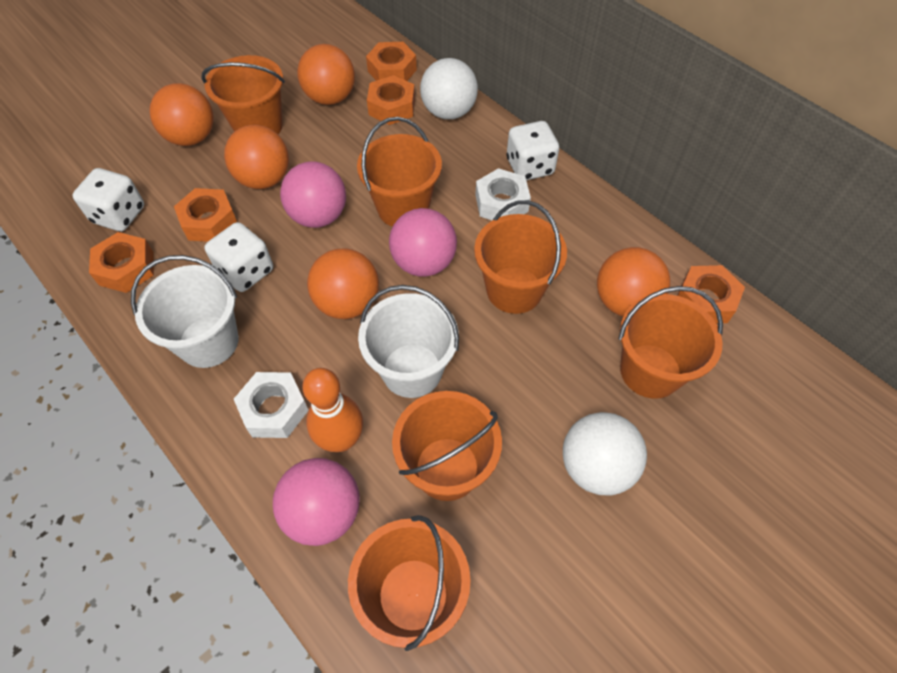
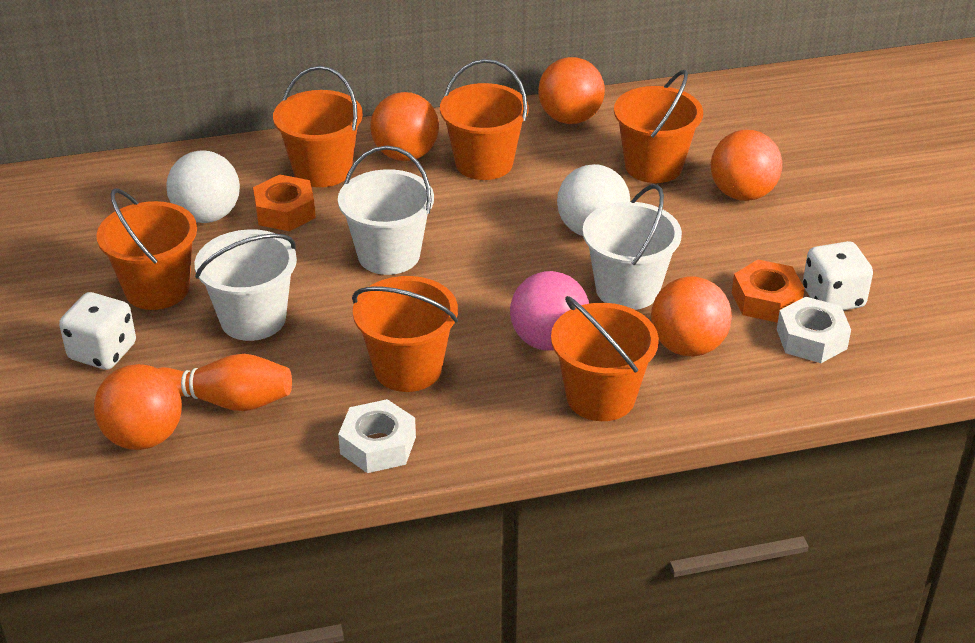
orange nut: [89,232,154,293] [174,188,237,242] [366,42,417,81] [367,75,415,125] [677,265,745,323] = 5 -> [253,175,316,231] [732,260,805,323] = 2
pink ball: [273,458,360,546] [280,161,346,228] [389,208,457,277] = 3 -> [510,271,589,351] = 1
white bucket: [131,255,239,368] [358,285,459,398] = 2 -> [195,229,297,341] [338,146,434,275] [583,184,682,310] = 3
white dice: [72,168,144,231] [204,222,273,292] [506,121,559,180] = 3 -> [59,292,136,370] [803,241,873,311] = 2

